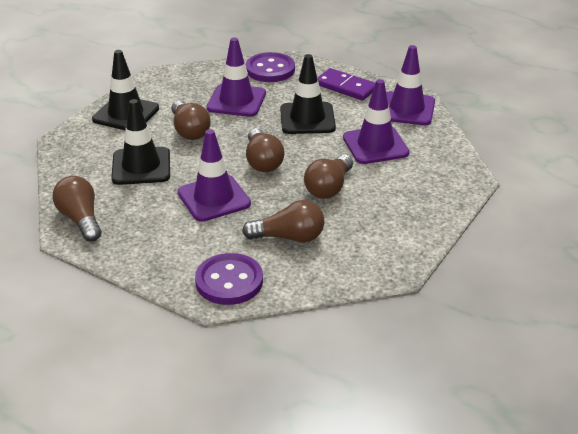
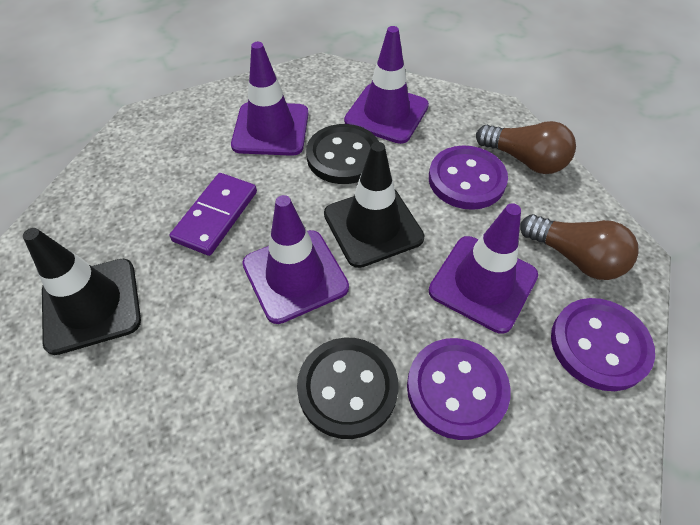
black button: none = 0 -> [297,338,399,439] [306,124,379,184] = 2
black traffic cone: [92,50,159,130] [111,99,170,185] [280,54,336,134] = 3 -> [23,228,141,355] [324,142,425,268] = 2
brown light bulb: [53,176,101,242] [171,100,211,140] [242,200,324,243] [246,128,285,172] [304,154,353,199] = 5 -> [476,121,576,174] [520,214,639,280] = 2
purple button: [195,253,263,305] [246,52,295,82] = 2 -> [407,338,511,440] [429,146,508,210] [551,298,655,391] = 3

